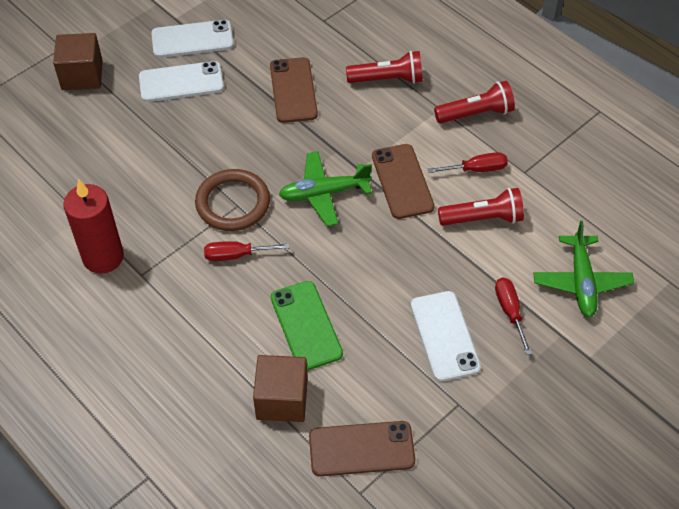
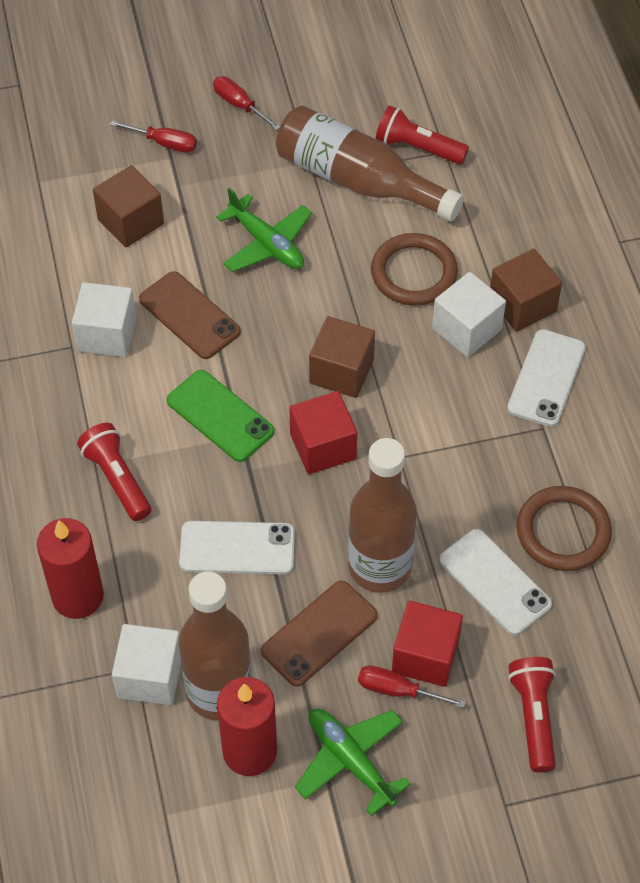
brown bottle: none = 0 -> [179,572,252,720] [276,105,464,221] [348,438,417,593] = 3
brown cube: [53,33,103,90] [253,355,308,422] = 2 -> [93,165,164,248] [309,316,375,398] [490,249,562,332] = 3
brown phone: [270,57,318,123] [309,421,415,476] [372,144,434,219] = 3 -> [139,271,241,359] [261,581,378,687] = 2
brown ring: [195,169,270,231] = 1 -> [371,233,458,306] [517,486,612,571] = 2
red candle: [63,179,124,274] = 1 -> [37,518,104,619] [217,677,277,776] = 2
red cube: none = 0 -> [289,391,357,474] [392,601,463,687] = 2
white cube: none = 0 -> [72,282,136,357] [112,624,181,705] [432,272,506,357] = 3

